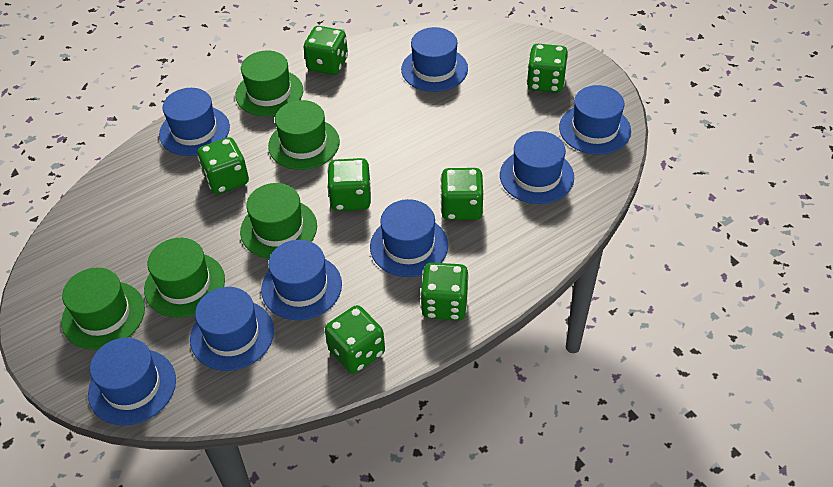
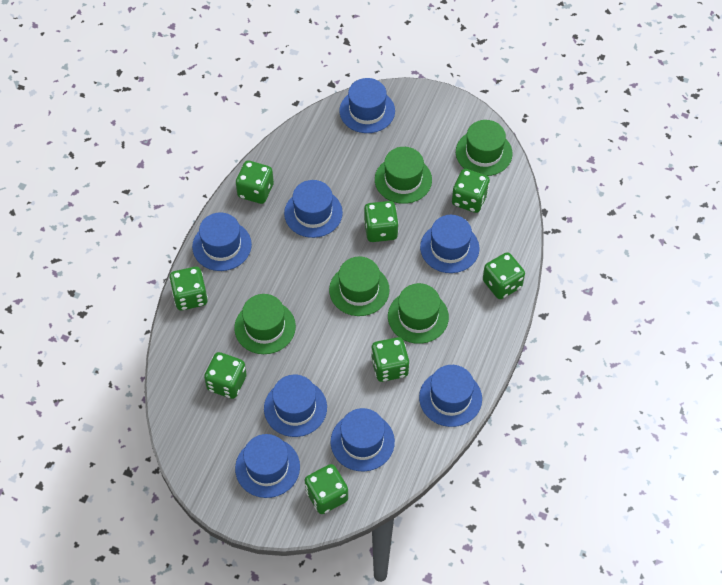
green dice: [197,137,249,194] [303,26,348,75] [325,305,385,374] [327,158,371,211] [420,263,469,320] [441,168,483,220] [527,44,568,93] = 7 -> [169,267,208,310] [204,352,247,399] [236,161,274,204] [305,464,348,514] [364,201,399,242] [371,337,409,382] [452,169,490,213] [483,252,525,299] = 8

